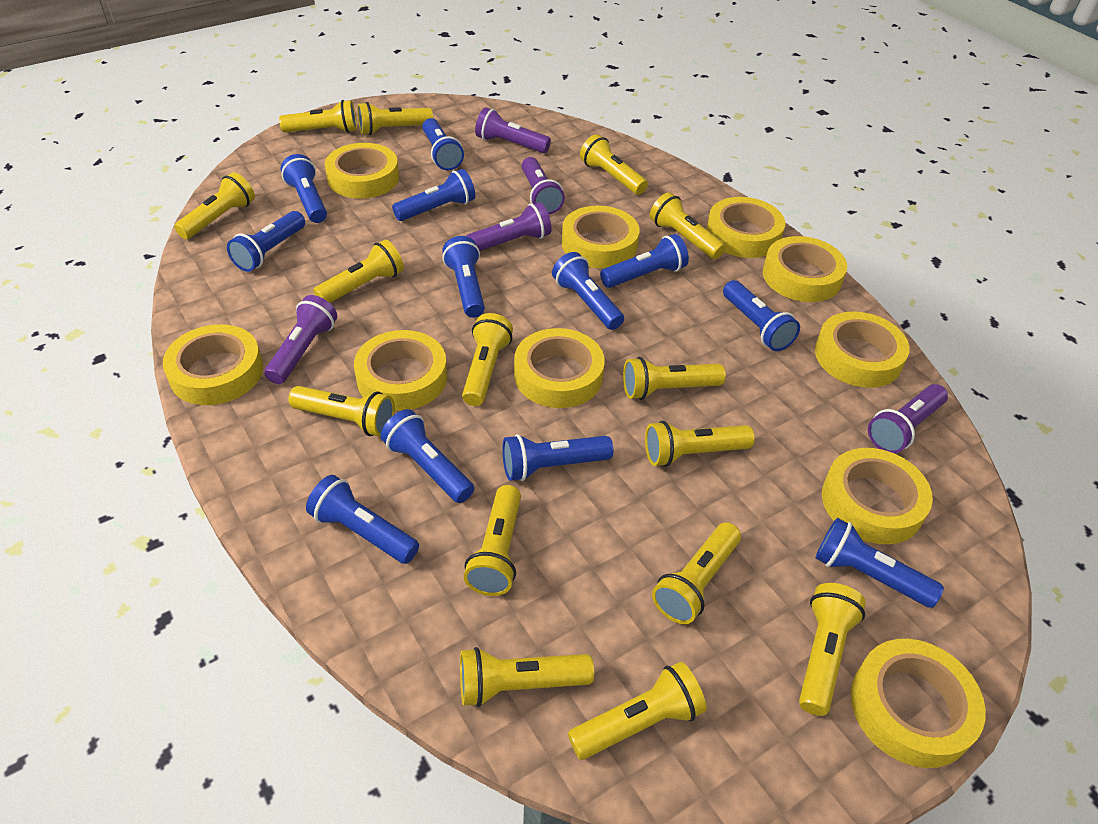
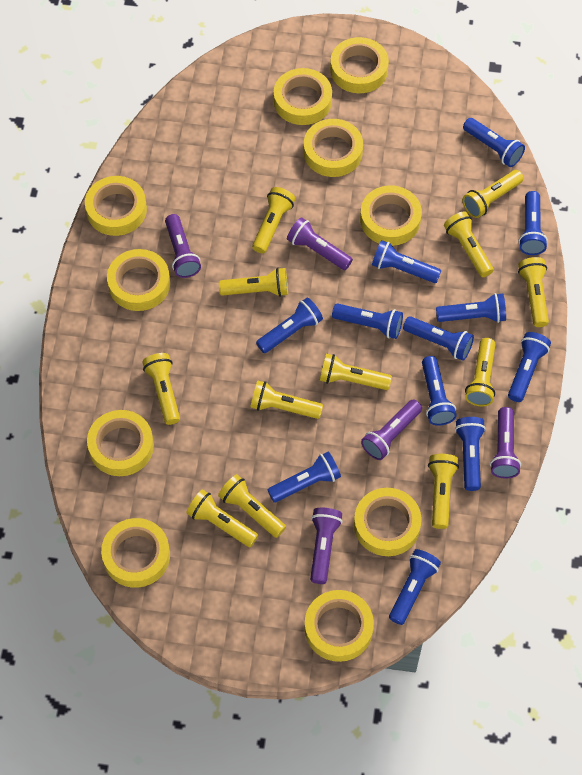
yellow flashlight: [174,172,255,239] [279,100,357,133] [288,386,395,437] [313,240,404,303] [358,102,433,135] [460,647,594,707] [462,313,513,406] [464,485,521,596] [568,662,707,760] [580,134,648,195] [623,357,726,400] [645,421,755,467] [650,192,726,259] [652,522,741,624] [799,583,866,716] = 15 -> [142,353,180,425] [186,489,258,547] [218,474,286,538] [219,267,288,297] [250,380,323,419] [252,187,295,254] [320,354,392,390] [428,454,459,529] [444,211,494,277] [462,170,524,218] [465,338,495,406] [518,257,549,327] = 12

